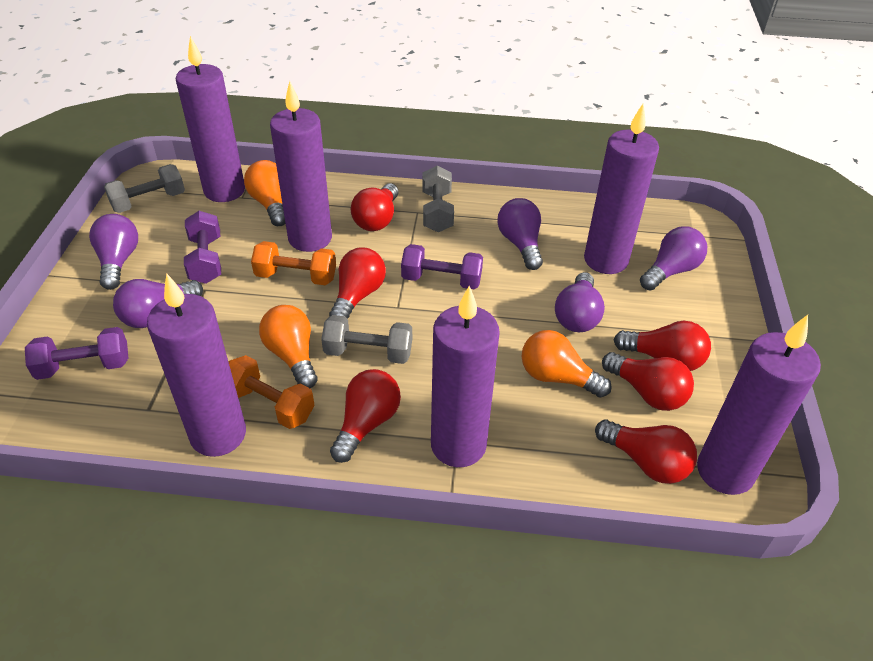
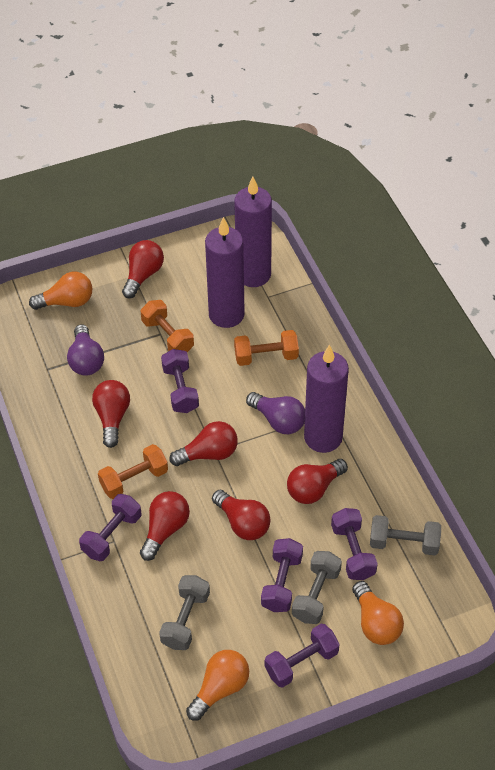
orange dumbbell: [229,355,315,429] [251,241,336,285] = 2 -> [98,444,168,499] [141,300,194,352] [234,330,299,366] = 3
purple candle: [147,273,246,457] [176,36,245,202] [270,81,332,252] [431,286,500,467] [584,103,659,274] [697,315,821,495] = 6 -> [205,217,245,328] [234,177,272,287] [304,344,349,453] = 3
purple dumbbell: [25,327,128,380] [184,211,221,284] [401,244,483,289] = 3 -> [79,494,141,561] [161,349,199,413] [261,538,303,612] [265,624,340,688] [331,508,378,580] = 5
purple light bulb: [89,214,138,290] [113,279,203,328] [497,198,543,270] [555,272,605,332] [640,226,707,290] = 5 -> [67,324,104,376] [246,392,305,434] = 2

